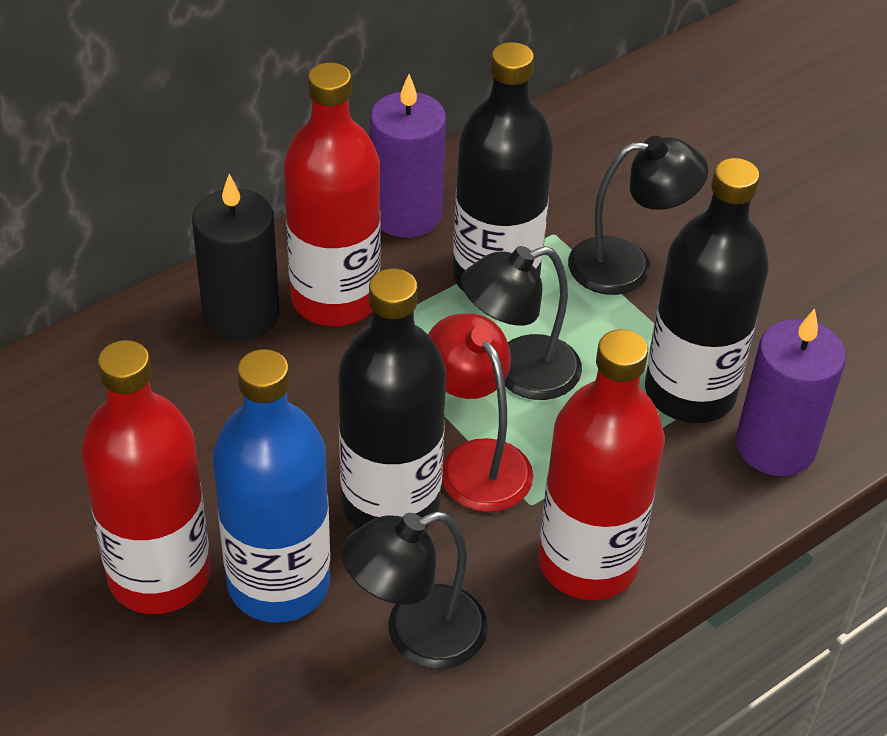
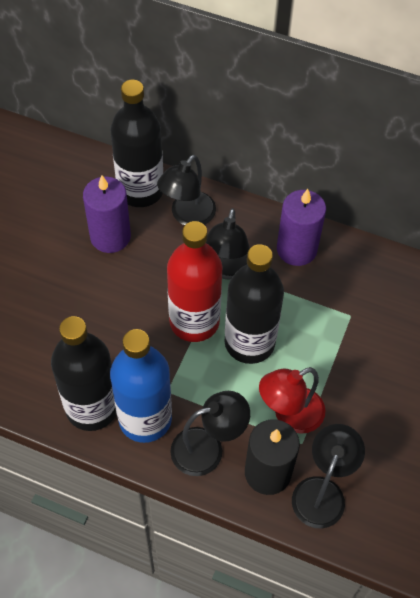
black lamp: [342,511,488,669] [461,246,582,400] [568,136,708,295] = 3 -> [157,155,216,225] [170,391,250,476] [206,208,250,280] [292,424,365,528] = 4
red bottle: [81,340,211,614] [284,63,381,326] [538,329,665,600] = 3 -> [167,221,222,342] = 1

